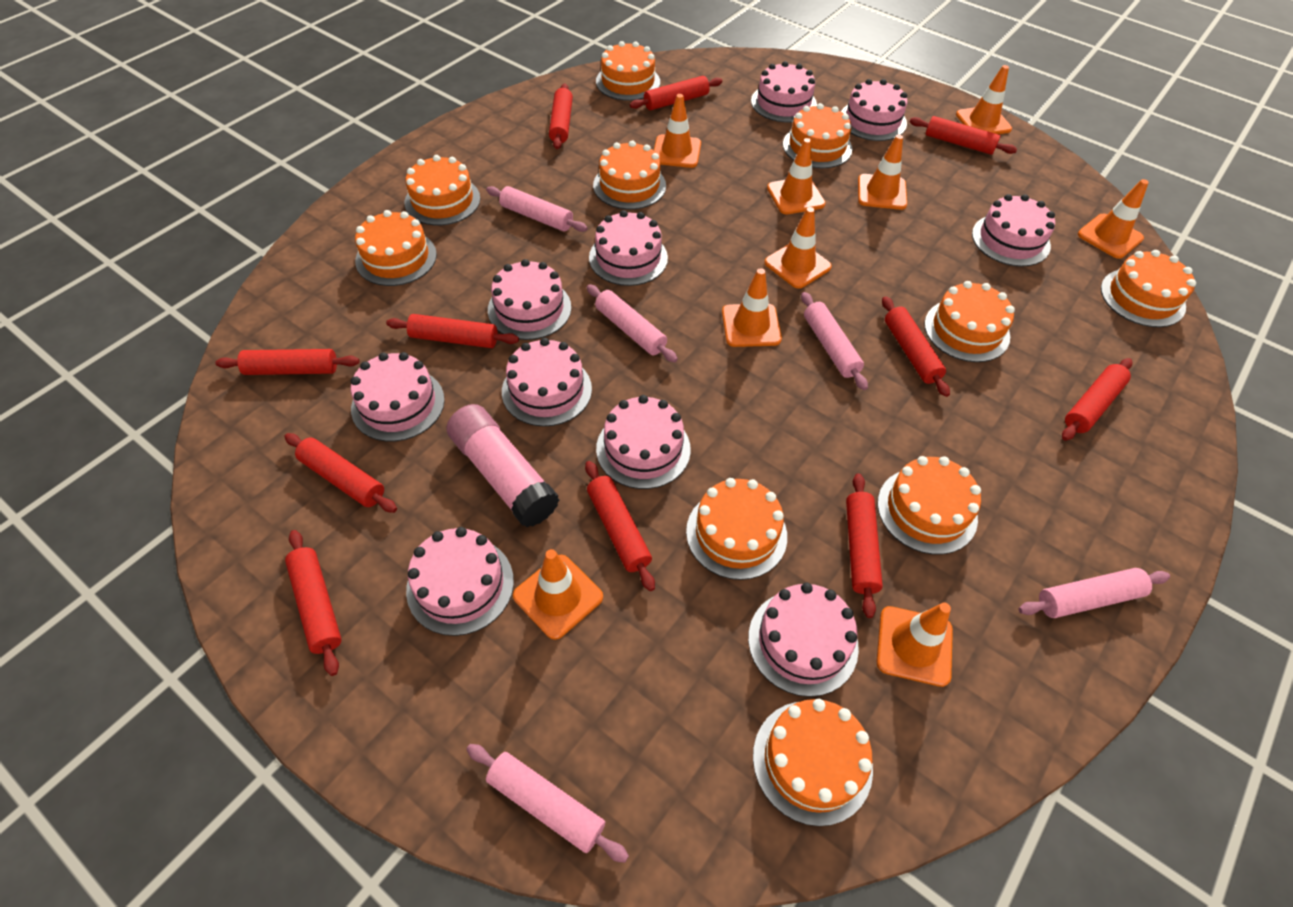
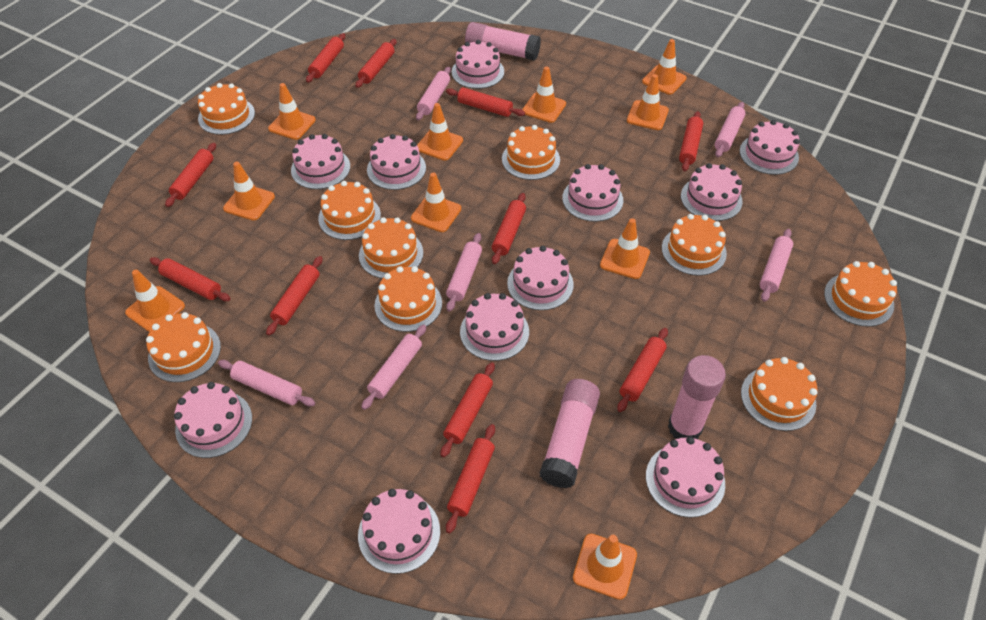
orange cake: [355,210,437,286] [404,155,480,226] [593,140,666,209] [596,41,660,101] [686,478,787,580] [753,699,873,826] [783,103,852,168] [878,456,981,555] [924,281,1015,362] [1101,250,1196,327] = 10 -> [146,312,221,382] [198,83,255,135] [318,181,381,240] [359,217,423,279] [374,266,442,332] [502,125,560,180] [662,214,727,276] [741,357,818,431] [824,261,897,327] = 9
orange traffic cone: [513,549,603,640] [654,94,701,168] [722,268,782,347] [764,207,832,289] [767,138,825,214] [858,135,907,210] [877,602,953,687] [956,65,1012,134] [1078,179,1149,259] = 9 -> [125,270,185,332] [223,161,275,221] [268,83,316,140] [411,173,461,232] [417,103,463,161] [522,66,566,123] [573,534,637,600] [600,218,650,279] [627,74,669,130] [642,39,686,95] = 10
pink cake: [351,352,445,442] [406,527,514,636] [488,259,571,340] [502,338,592,427] [589,210,668,286] [596,395,691,489] [748,582,859,697] [751,61,817,122] [841,79,908,141] [972,194,1055,267] = 10 -> [174,382,252,458] [291,134,350,189] [358,489,440,574] [367,134,426,190] [452,40,504,89] [460,293,529,361] [507,246,574,310] [562,164,623,222] [646,437,725,518] [681,163,743,221] [739,120,800,175] = 11
pink glue stick: [447,404,559,527] = 1 -> [465,22,541,61] [540,379,600,489] [668,355,726,439] = 3
pink rolling pin: [466,744,629,863] [486,186,588,232] [587,284,678,362] [801,292,868,390] [1019,568,1170,618] = 5 -> [218,360,315,406] [361,325,426,410] [416,67,451,120] [446,233,482,312] [715,102,746,157] [760,229,793,302] = 6

